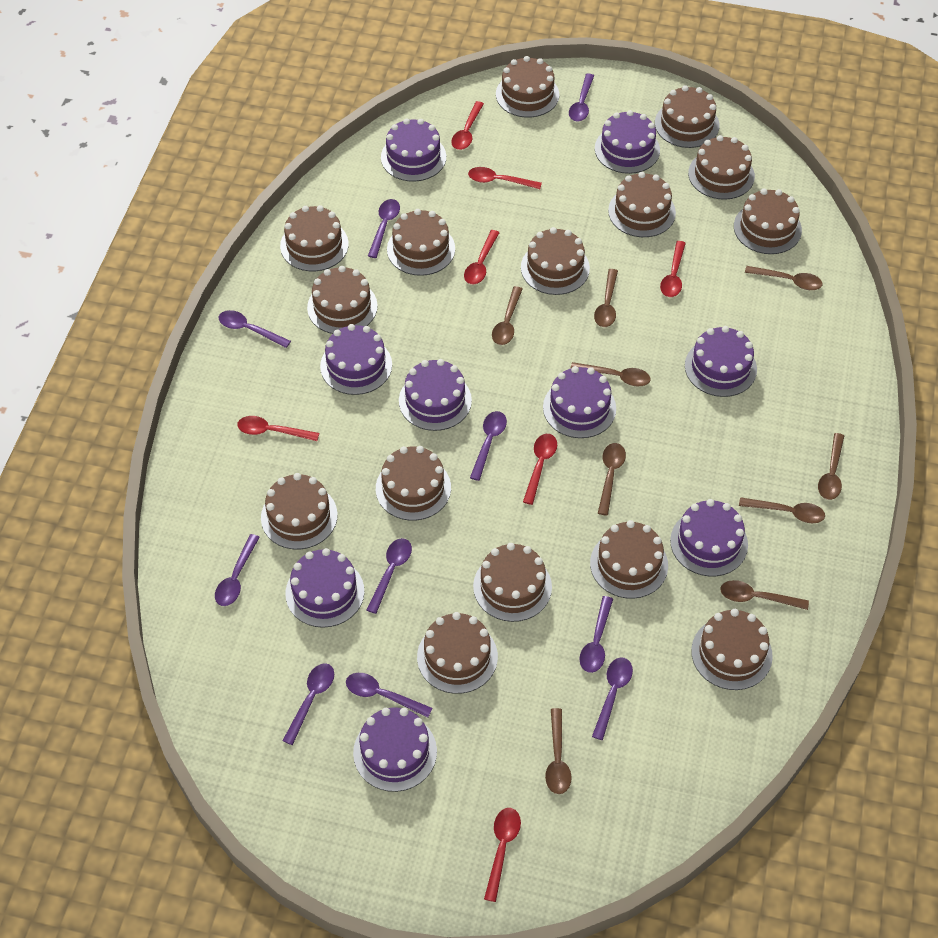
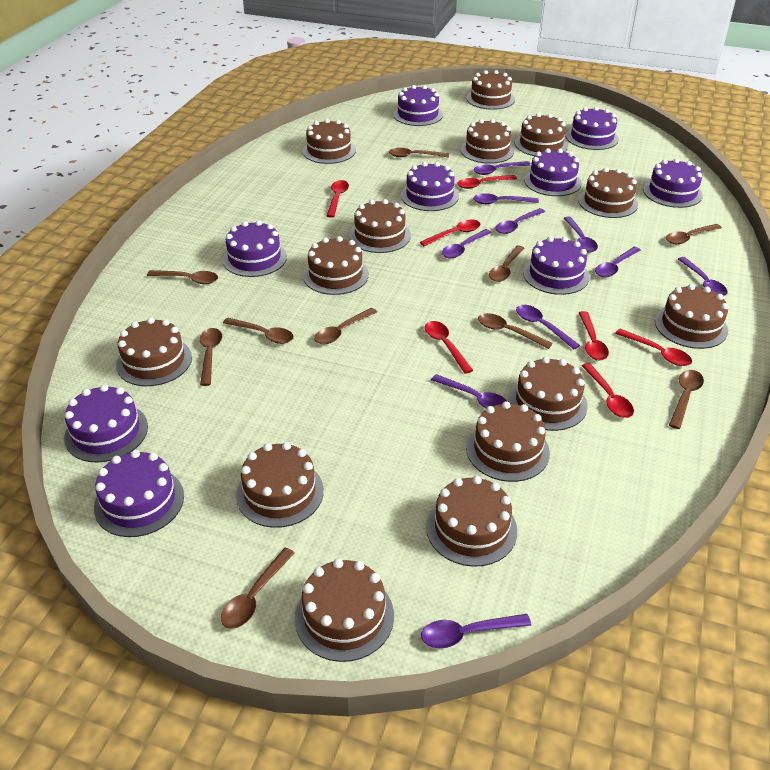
brown cake: [261,473,338,549] [280,205,349,271] [307,266,378,334] [376,446,451,521] [387,209,455,276] [417,612,498,694] [473,543,552,622] [496,56,559,118] [521,227,590,295] [590,520,668,599] [608,172,676,237] [655,85,719,148] [688,135,755,200] [691,609,773,690] [734,189,802,254] = 15 -> [116,317,192,386] [236,442,324,528] [295,559,394,662] [302,119,356,164] [303,236,369,295] [349,199,411,253] [426,476,517,567] [461,119,514,164] [466,70,515,110] [466,401,550,482] [508,357,588,431] [515,113,568,156] [578,168,638,218] [655,284,728,349] = 14
brown spoon: [492,286,522,345] [545,708,572,794] [570,362,651,387] [594,269,618,327] [598,443,626,516] [720,580,809,610] [739,497,825,523] [745,266,823,290] [818,433,844,500] = 9 -> [147,270,218,284] [200,328,222,386] [221,547,295,629] [223,317,294,344] [314,308,377,344] [389,148,449,158] [478,313,553,349] [489,245,524,282] [666,224,722,244] [669,370,704,429] = 10

